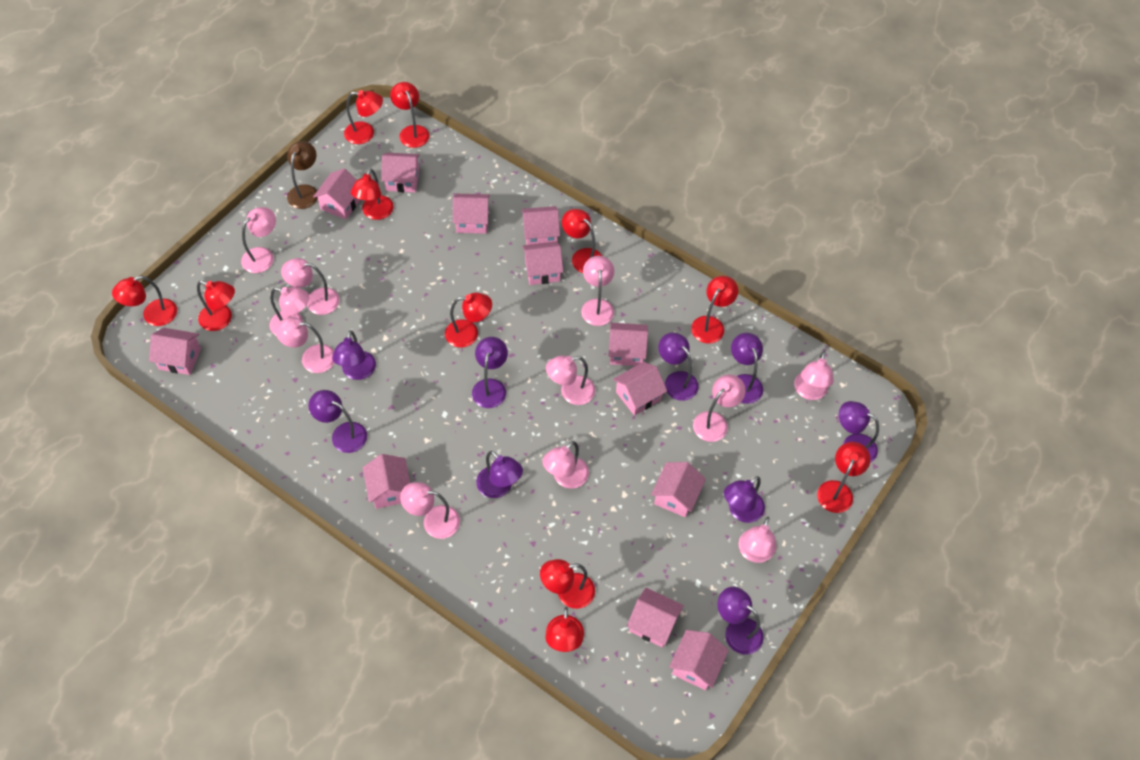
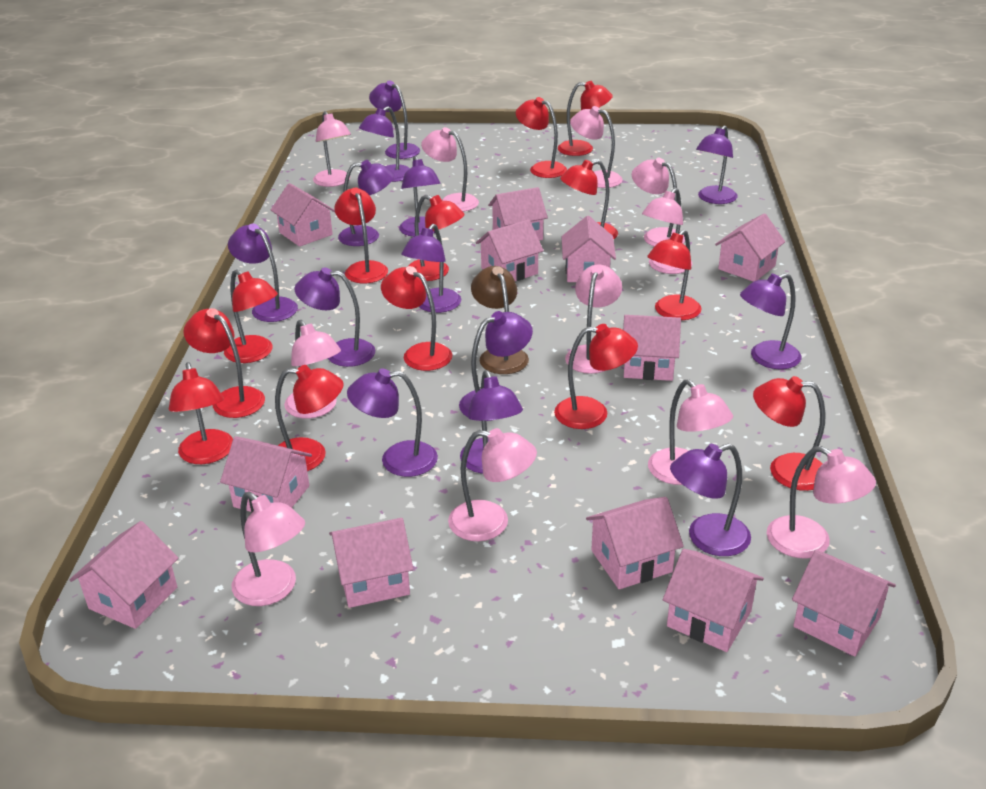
purple lamp: [309,390,367,453] [332,330,376,380] [472,337,508,408] [476,451,523,498] [659,332,699,401] [718,587,764,655] [724,476,765,523] [731,333,763,404] [839,401,879,463] = 9 -> [228,224,298,322] [294,267,375,367] [338,160,394,246] [347,368,438,477] [359,106,410,182] [369,80,420,159] [399,156,441,237] [401,224,461,313] [459,311,533,421] [460,370,523,474] [670,443,751,556] [696,125,737,204] [740,273,801,369] = 13
red lamp: [112,276,177,326] [197,281,235,331] [344,90,383,144] [351,169,394,220] [390,82,430,148] [445,293,492,348] [540,559,595,609] [545,607,584,652] [562,209,602,273] [691,276,738,344] [817,442,871,513] = 11 -> [169,362,233,464] [183,308,265,418] [224,269,278,363] [275,365,344,471] [334,187,388,283] [381,266,452,371] [407,195,465,281] [516,97,567,178] [554,324,638,429] [558,81,613,156] [560,160,618,239] [647,230,702,320] [753,376,826,491] = 13

